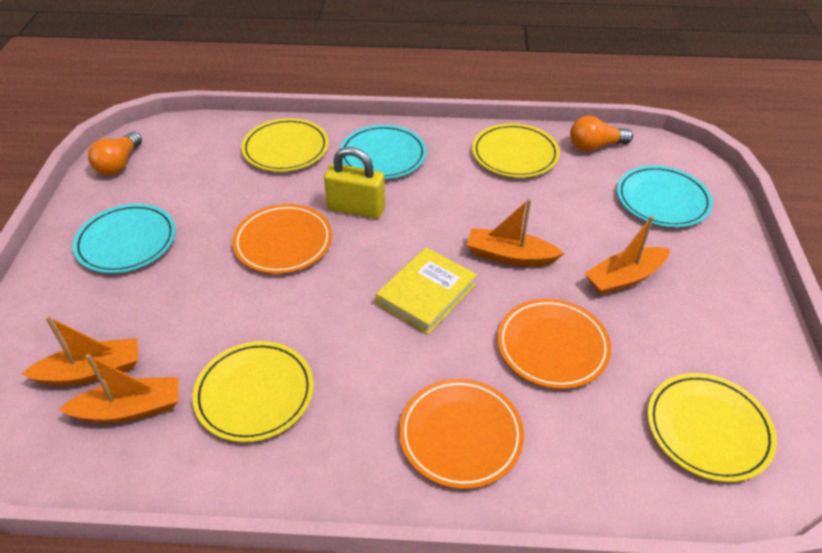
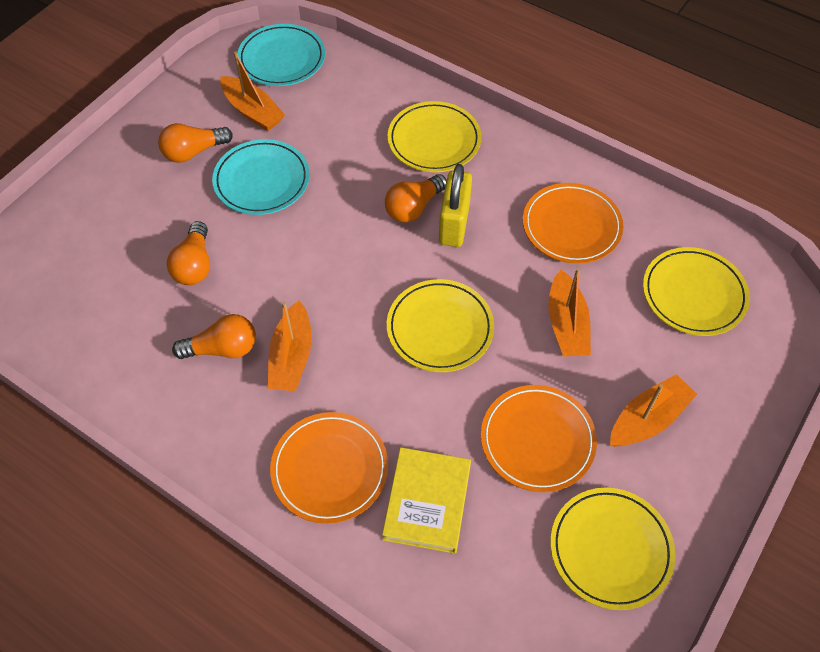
orange light bulb: [88,132,142,175] [570,116,633,151] = 2 -> [158,123,233,163] [167,221,210,285] [172,314,256,359] [385,174,447,223] = 4
turquoise plate: [73,204,176,273] [340,125,427,179] [617,165,713,227] = 3 -> [212,139,310,215] [237,24,325,86] = 2

